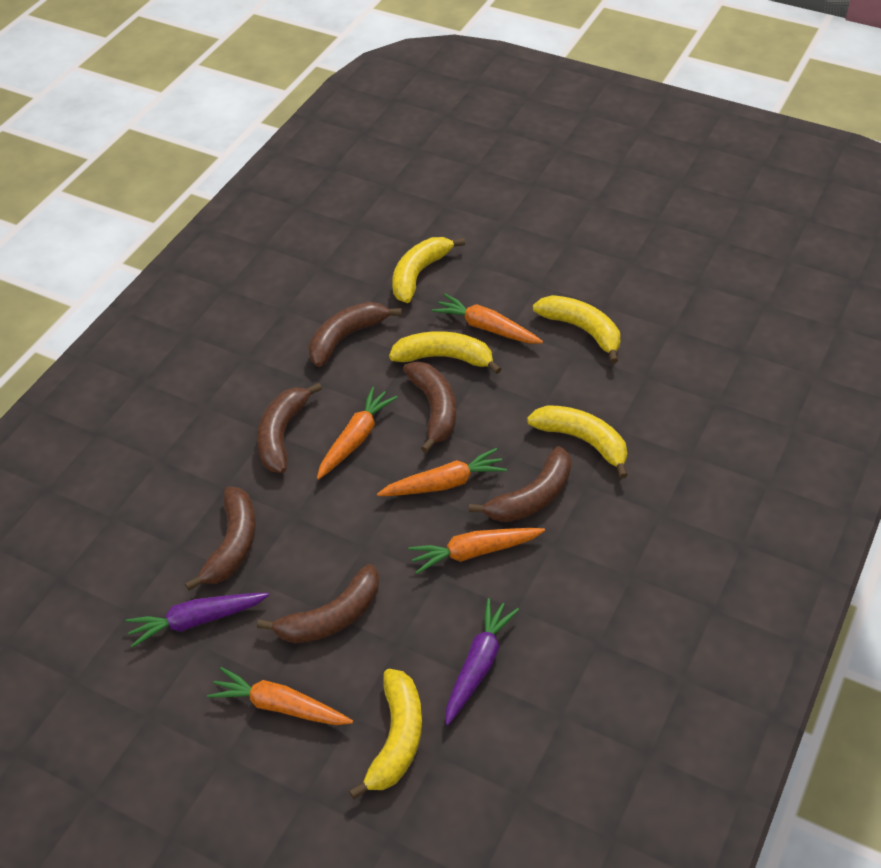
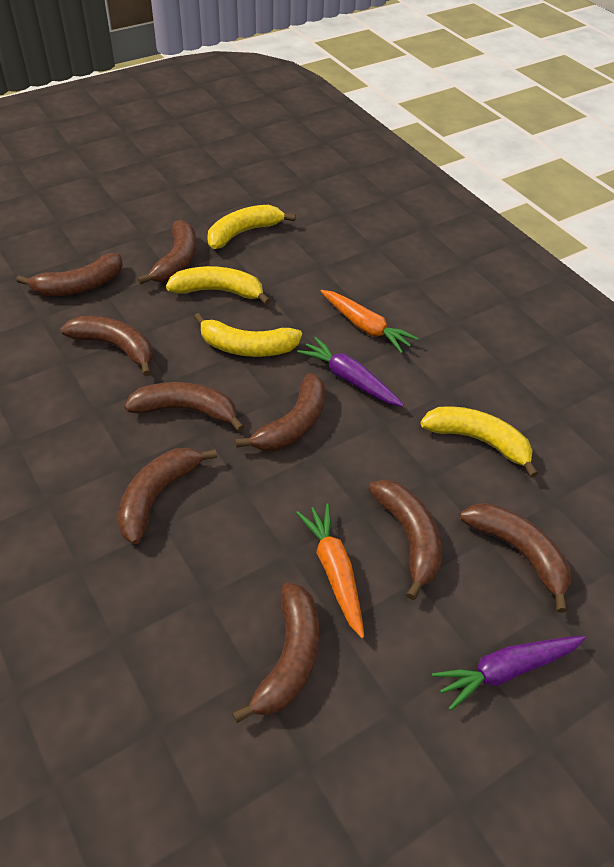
brown banana: [185,487,256,591] [257,383,322,473] [257,564,379,643] [309,302,402,367] [403,361,456,453] [469,446,571,522] = 6 -> [16,253,123,296] [60,316,153,376] [117,448,217,544] [124,382,245,432] [137,220,197,285] [232,582,319,723] [235,373,325,451] [368,479,442,600] [460,503,571,613] = 9
orange carrot: [207,667,353,725] [317,387,398,480] [377,448,507,496] [408,528,545,574] [432,294,543,343] = 5 -> [296,504,364,638] [320,290,419,353] = 2
yellow banana: [349,669,422,799] [389,331,501,374] [392,237,465,303] [527,405,628,479] [533,295,620,364] = 5 -> [166,266,271,305] [194,313,302,357] [207,205,296,249] [420,406,538,478] = 4

